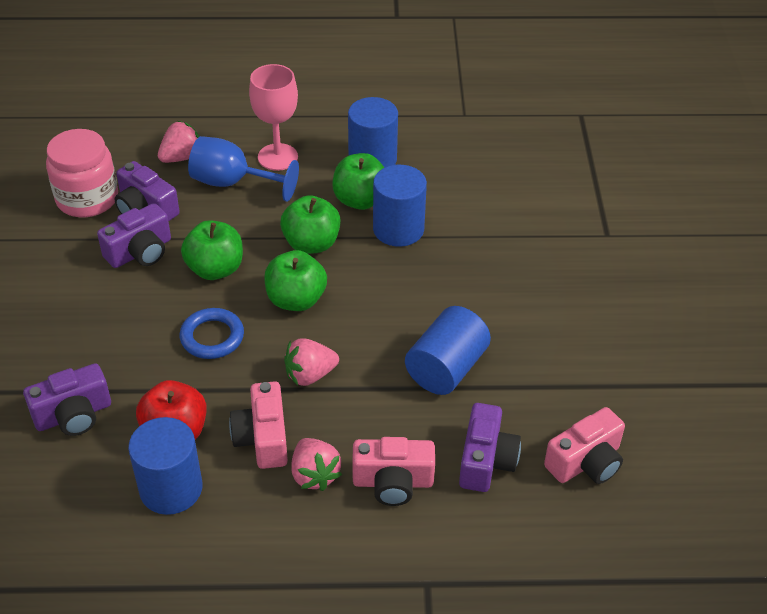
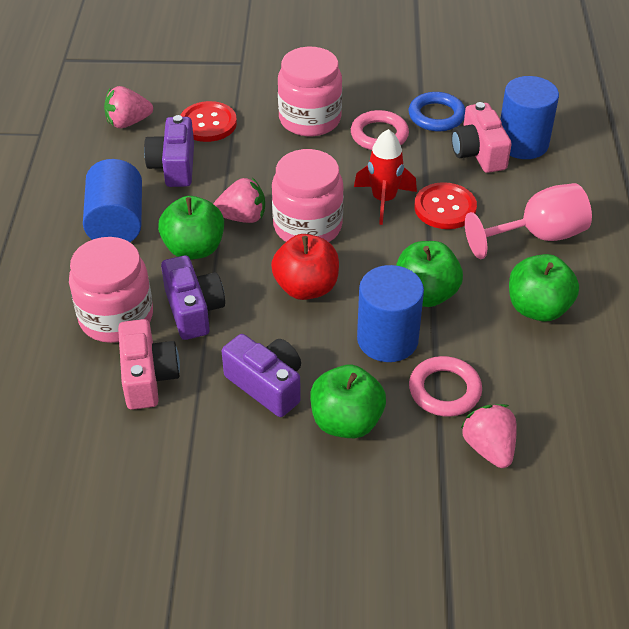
blue cylinder: [128,417,203,515] [348,97,398,167] [373,165,427,247] [405,306,491,395] = 4 -> [83,159,142,242] [357,265,424,362] [500,76,559,159] = 3
blue goblet: [188,136,299,202] = 1 -> none = 0
pink camera: [229,381,288,469] [352,437,435,506] [544,407,625,484] = 3 -> [118,319,180,410] [451,102,512,173] = 2
pink jar: [46,129,118,217] = 1 -> [69,237,153,343] [272,149,344,242] [278,47,342,136] = 3
pink ring: none = 0 -> [351,110,409,150] [409,356,482,417] = 2
purple camera: [23,363,111,436] [97,203,171,268] [115,161,180,222] [459,403,521,492] = 4 -> [144,115,194,187] [161,255,225,340] [222,334,301,417] = 3
red button: none = 0 -> [180,101,237,142] [414,182,477,229] = 2
red rocket: none = 0 -> [354,129,417,225] = 1

